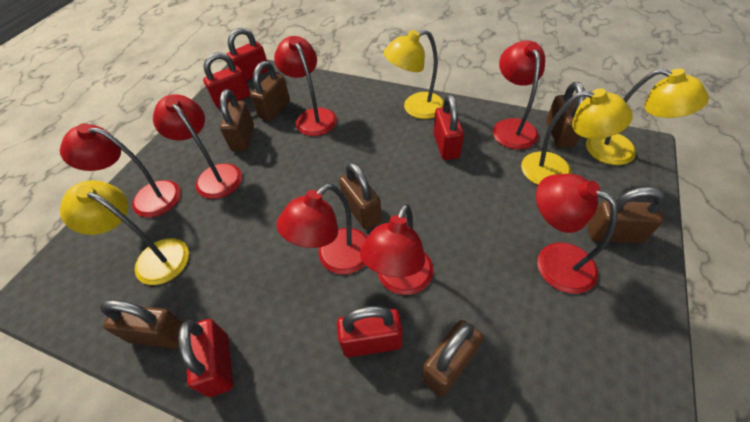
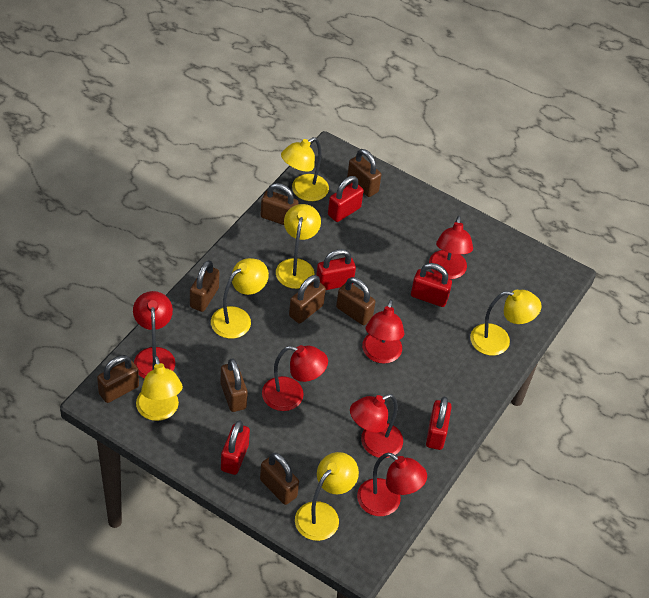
brown padlock: [100,300,184,348] [220,89,254,151] [250,61,290,121] [339,162,382,230] [422,320,483,397] [546,82,586,148] [587,187,666,243] = 7 -> [97,355,139,403] [190,260,219,312] [220,358,248,412] [260,183,299,225] [260,453,299,505] [289,275,326,324] [336,277,376,325] [347,149,381,197] = 8
red lamp: [60,123,181,217] [153,94,242,199] [274,36,337,136] [277,183,367,274] [360,204,433,295] [493,41,545,149] [536,174,618,294] = 7 -> [133,291,175,379] [262,345,328,411] [350,394,403,458] [357,453,427,516] [362,299,404,364] [429,216,473,279] = 6
yellow lamp: [60,180,189,285] [383,29,444,119] [521,88,633,185] [586,69,709,165] = 4 -> [136,356,183,421] [211,258,269,339] [276,204,321,289] [281,137,329,201] [295,452,359,541] [470,290,542,356] = 6

